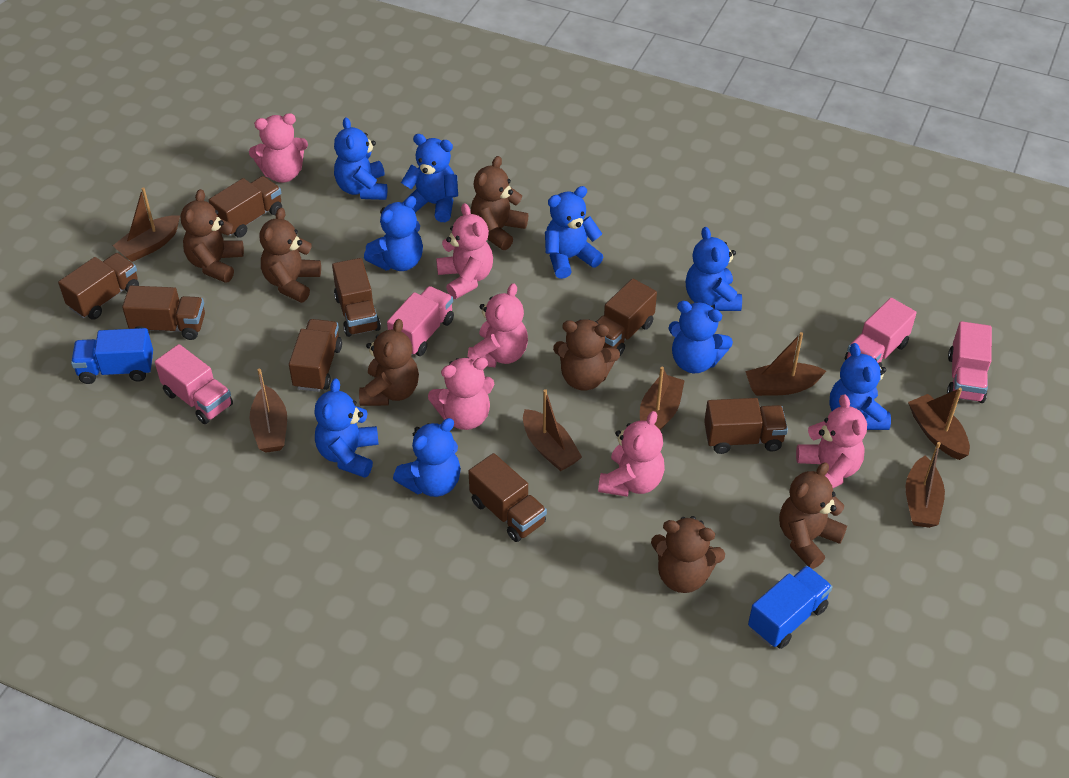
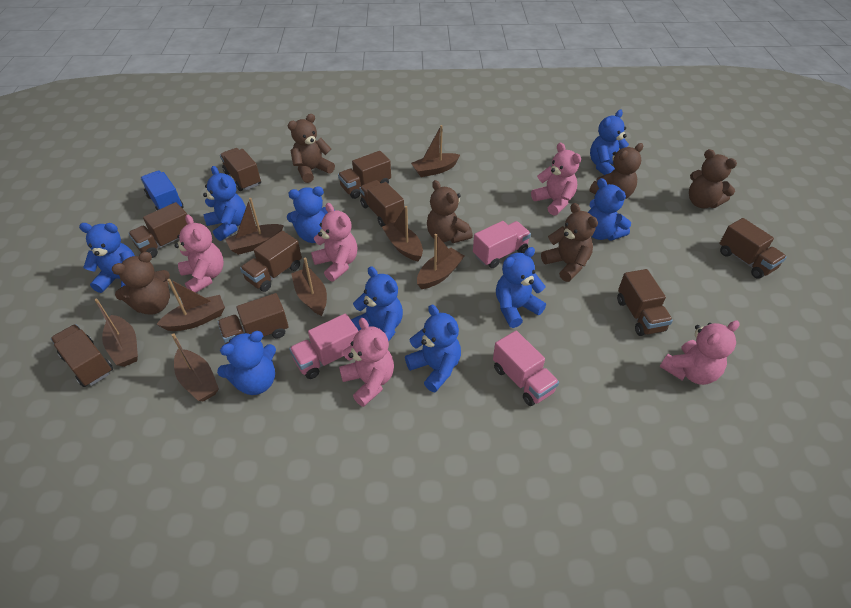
blue truck: [71,328,153,384] [748,565,832,649] = 2 -> [140,171,184,211] = 1
brown boat: [113,187,180,262] [250,369,287,453] [523,389,582,471] [640,367,685,430] [745,332,826,396] [906,442,945,528] [908,388,970,460] = 7 -> [95,299,138,367] [156,279,225,331] [172,333,219,402] [225,198,284,255] [291,258,327,316] [382,206,423,262] [411,125,460,177] [417,234,464,289] = 8
brown teddy bear: [181,189,244,283] [260,208,321,303] [359,319,419,406] [471,156,528,250] [553,319,620,391] [651,516,725,593] [779,462,847,569] = 7 -> [111,252,170,315] [288,114,335,183] [427,180,473,243] [541,203,598,282] [589,143,643,199] [689,149,737,208] = 6
brown truck: [58,253,139,320] [122,286,205,340] [209,176,282,238] [289,319,342,392] [332,258,381,337] [468,453,547,542] [597,278,657,356] [704,398,788,454] = 8 -> [51,324,113,387] [128,202,187,258] [217,293,289,344] [220,148,261,191] [240,231,302,292] [338,151,391,199] [359,180,404,227] [617,269,673,336] [719,218,787,279] = 9
pink teddy bear: [249,113,308,183] [428,357,494,430] [436,203,493,299] [468,283,528,367] [598,411,665,497] [796,394,867,488] = 6 -> [175,215,224,293] [311,203,357,282] [339,318,394,407] [531,143,581,216] [660,320,739,385] = 5
pink truck: [155,344,233,424] [387,286,454,356] [845,298,917,367] [947,321,992,403] = 4 -> [289,313,358,379] [473,221,531,268] [493,331,559,406] = 3

